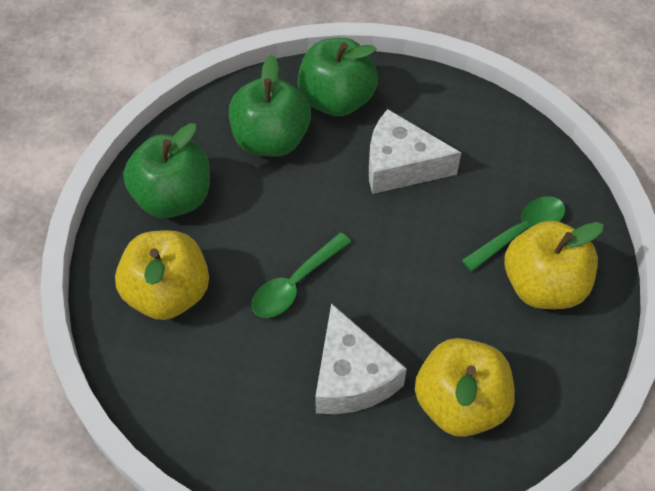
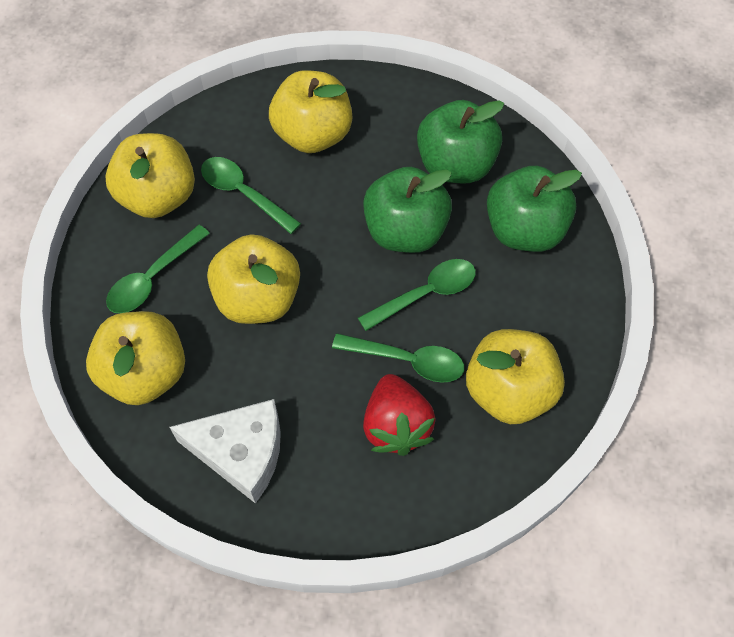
green spoon: [251,232,351,318] [461,196,565,272] = 2 -> [106,225,210,313] [201,157,301,234] [332,333,464,383] [358,259,476,331] = 4
red strawberry: none = 0 -> [363,374,436,456] = 1
white cheese: [315,303,407,414] [369,109,461,194] = 2 -> [170,399,281,504] = 1
yellow apple: [115,230,209,320] [415,338,515,437] [504,221,604,309] = 3 -> [86,311,185,405] [106,133,195,218] [207,234,300,324] [269,70,352,153] [466,329,565,424] = 5

